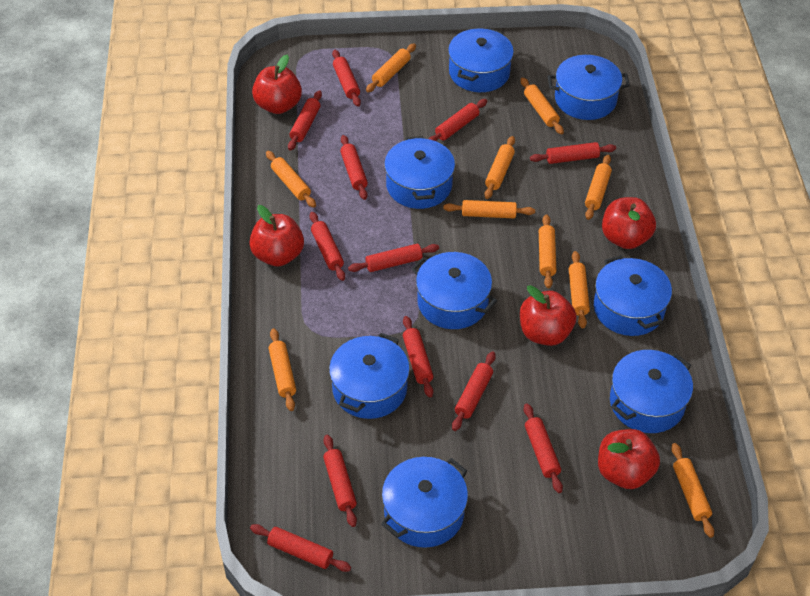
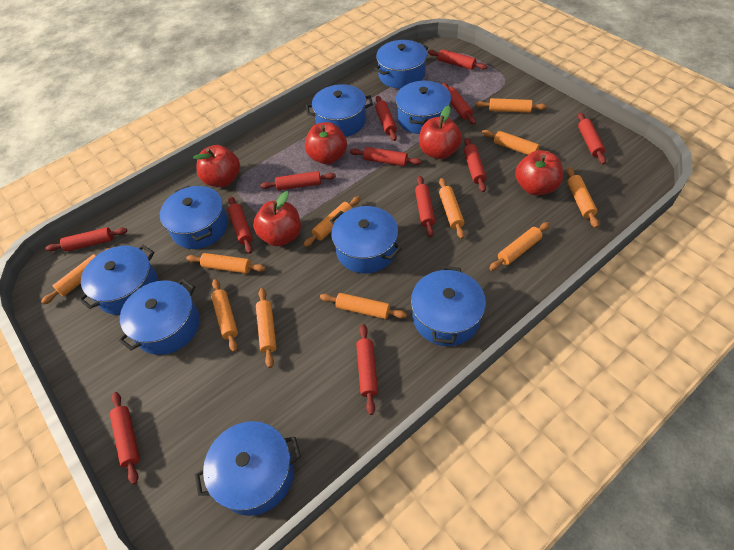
blue pot: [329,333,410,419] [381,457,468,548] [384,136,455,209] [412,252,497,329] [448,28,514,92] [548,55,630,120] [594,255,672,336] [610,350,693,433] = 8 -> [79,245,158,315] [119,279,200,355] [160,185,228,249] [195,421,301,516] [306,84,373,137] [330,206,402,274] [374,40,428,89] [396,80,451,134] [411,266,486,346] = 9
orange rolling pin: [266,151,316,208] [268,328,296,411] [366,43,416,92] [443,200,535,218] [484,136,515,199] [520,78,564,134] [539,214,556,288] [569,251,590,328] [585,155,612,220] [671,443,714,538] = 10 -> [41,247,112,305] [186,253,266,274] [211,279,238,352] [256,288,277,368] [303,196,361,247] [320,293,407,319] [439,178,465,239] [475,98,547,113] [482,130,549,155] [489,222,550,271] [566,167,599,228] = 11

